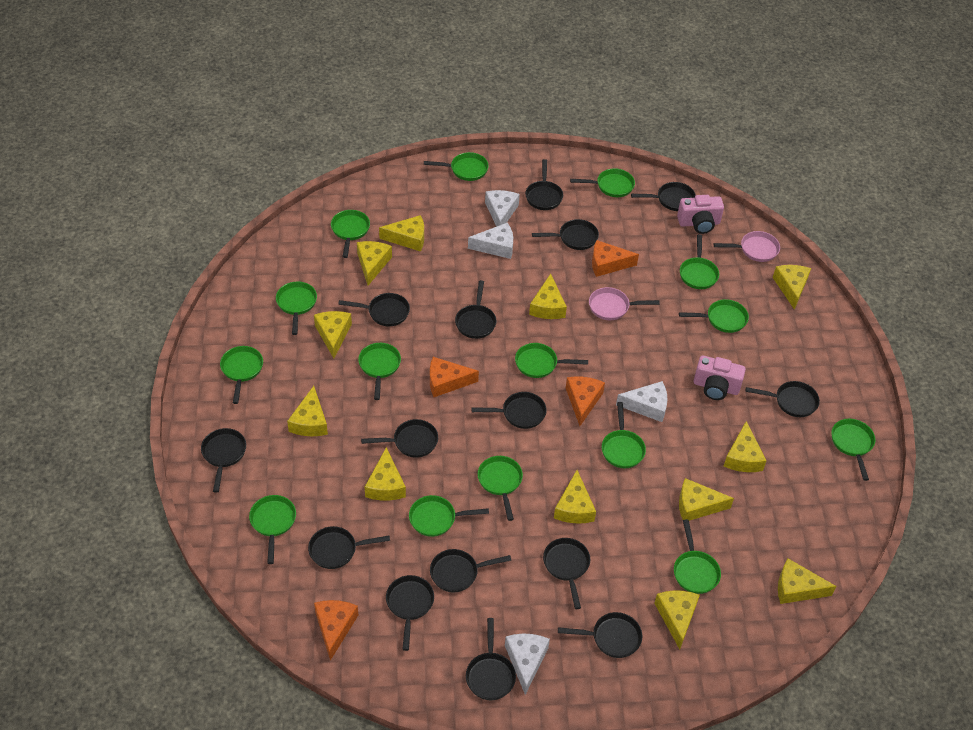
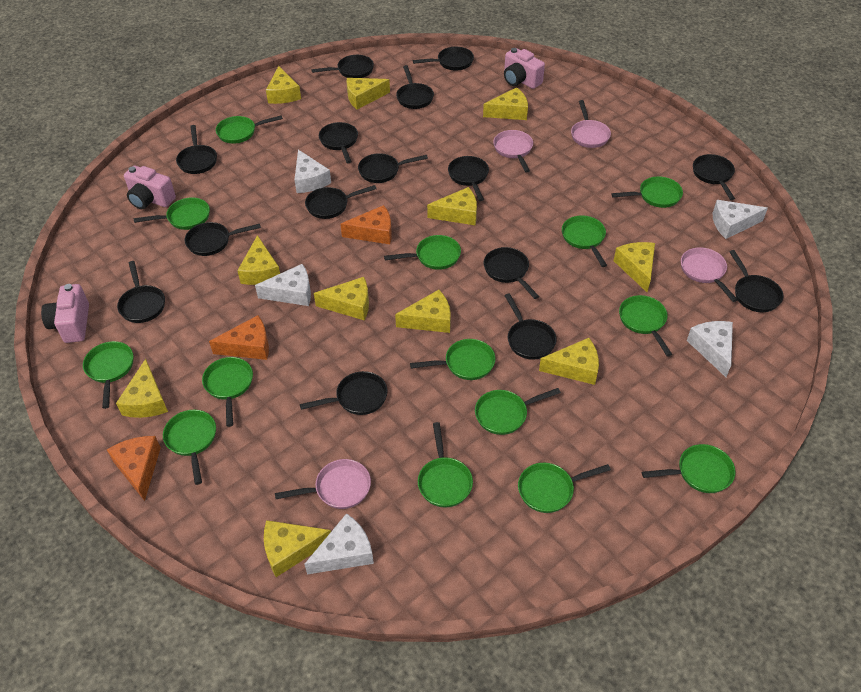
green pan: [220,346,263,404] [249,495,296,564] [276,282,317,335] [331,210,370,258] [358,343,401,400] [409,495,489,537] [424,152,489,181] [478,456,523,521] [515,343,588,378] [570,168,635,197] [602,402,646,468] [674,519,721,594] [679,299,749,333] [680,234,719,289] [831,419,875,481] = 15 -> [83,341,133,409] [134,198,210,230] [163,410,216,485] [202,357,253,427] [216,115,283,144] [384,235,461,270] [410,339,495,380] [418,422,473,507] [475,388,561,435] [518,463,611,513] [562,216,607,267] [611,176,683,208] [619,295,672,356] [642,444,735,493] = 14
orange cheese: [314,600,358,661] [430,357,479,397] [566,377,605,426] [592,240,639,277] = 4 -> [107,436,161,501] [209,315,269,360] [340,205,392,244] = 3
pink camera: [677,195,724,234] [694,355,746,400] = 2 -> [41,284,89,343] [124,165,176,209] [504,48,545,89] = 3
pink pan: [589,287,660,320] [714,231,780,262] = 2 -> [275,459,371,509] [493,130,533,173] [571,100,611,148] [681,247,738,302] = 4
white cheese: [468,223,513,259] [485,190,520,227] [505,634,550,695] [616,381,668,422] = 4 -> [255,264,311,306] [294,150,331,193] [304,513,374,574] [687,321,733,377] [713,200,768,239] = 5
yellow cheese: [287,386,328,436] [314,311,352,358] [357,241,392,285] [365,447,406,500] [379,215,424,252] [529,274,567,319] [554,470,596,524] [654,590,700,649] [679,478,734,521] [724,421,767,472] [773,265,811,310] [778,558,837,604] = 12 -> [116,359,168,418] [237,235,280,285] [264,520,331,577] [266,66,301,104] [314,277,369,320] [346,78,390,109] [395,290,451,333] [427,187,477,225] [483,88,528,120] [539,338,599,385] [613,242,655,292] = 11

